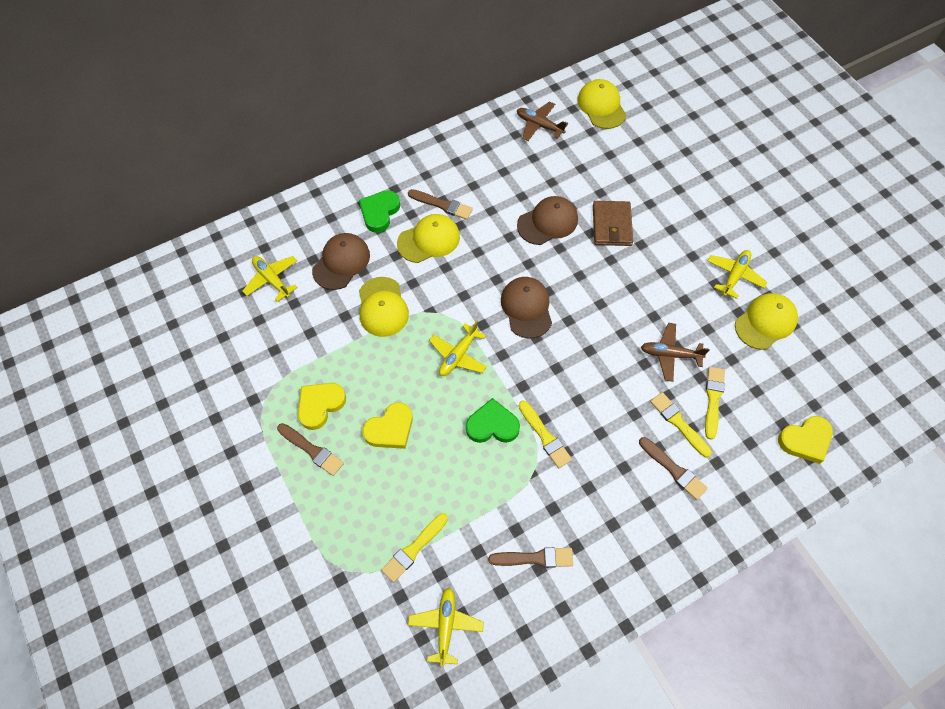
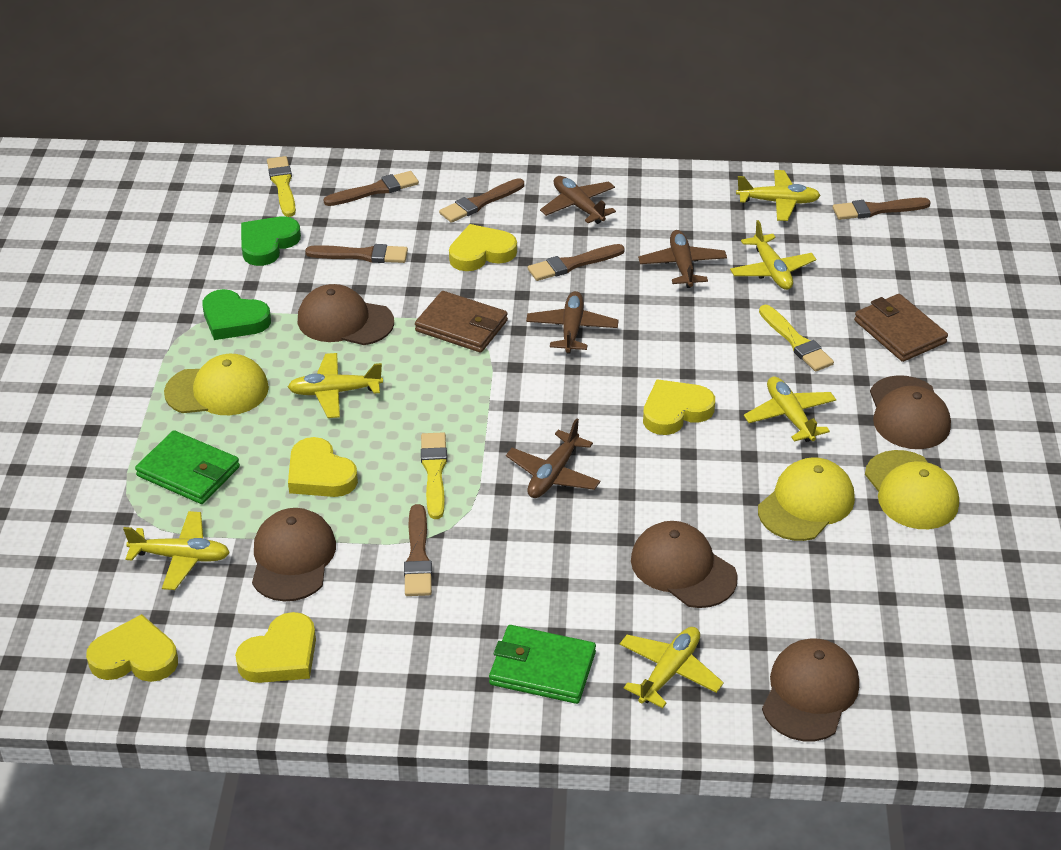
brown brush: [277,423,344,476] [408,189,473,220] [488,547,573,568] [639,437,708,500] = 4 -> [305,244,408,263] [323,171,419,206] [404,504,432,596] [439,178,524,223] [528,244,625,281] [833,198,931,220] = 6
brown cap: [312,233,370,290] [501,277,552,338] [517,196,578,245] = 3 -> [252,508,336,602] [298,284,394,345] [631,521,738,608] [762,639,859,741] [870,375,951,449] = 5
brown plane: [517,101,568,141] [641,323,709,382] = 2 -> [506,418,600,498] [526,291,619,354] [540,176,616,224] [638,230,727,288] = 4
brown wallet: [593,201,633,246] = 1 -> [415,291,508,353] [854,294,948,362] = 2
green wallet: none = 0 -> [135,430,240,504] [489,625,596,704] = 2
yellow brush: [382,513,448,582] [519,400,572,468] [650,392,712,458] [705,367,725,440] = 4 -> [267,156,296,217] [421,432,447,519] [759,305,834,372] = 3
yellow cap: [359,277,409,337] [397,214,460,263] [577,79,626,129] [735,293,798,350] = 4 -> [164,354,269,415] [758,457,855,541] [865,450,959,529] = 3
yellow heart: [298,383,346,430] [362,402,413,449] [778,416,833,464] = 3 -> [86,614,178,682] [235,612,316,683] [288,437,358,497] [449,224,517,271] [643,380,715,435] = 5
yellow plane: [242,256,298,302] [408,588,484,667] [429,321,487,376] [708,250,768,299] = 4 -> [123,511,230,590] [288,353,383,418] [620,627,724,708] [730,220,816,290] [736,170,821,221] [744,376,836,442] = 6

